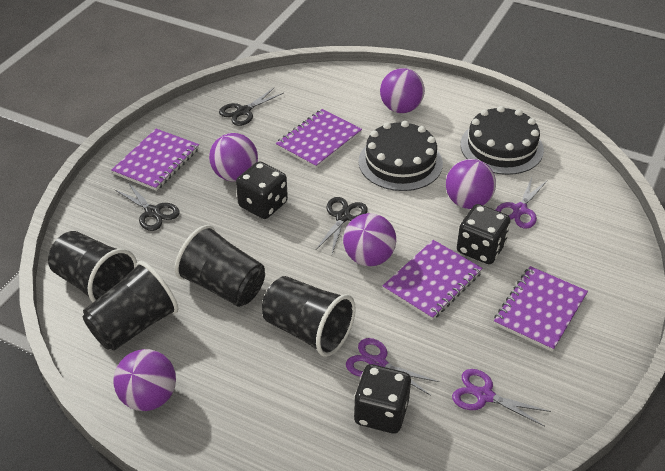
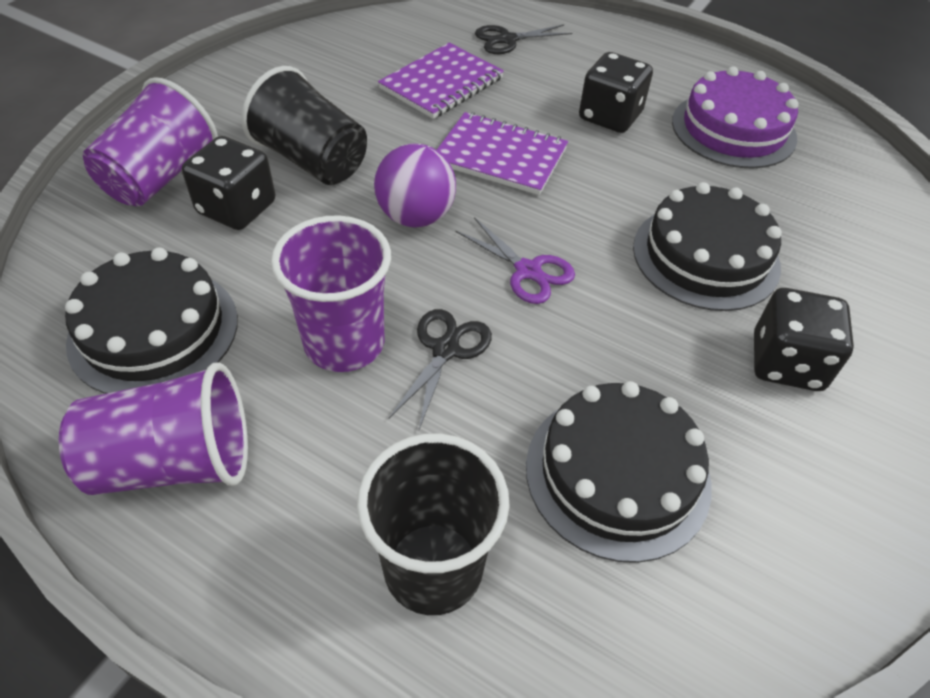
black cake: [358,121,443,191] [460,106,544,175] = 2 -> [65,247,238,394] [526,381,712,563] [633,182,782,311] = 3
black cup: [48,231,137,303] [83,261,179,351] [175,225,265,307] [262,276,356,357] = 4 -> [241,66,367,185] [357,434,510,615] = 2
black scissors: [114,182,180,231] [219,88,284,126] [316,197,367,254] = 3 -> [388,309,492,429] [475,24,572,54] = 2
purple ball: [113,349,176,411] [209,133,258,181] [343,213,396,266] [380,68,425,113] [446,159,496,209] = 5 -> [374,143,456,227] = 1
purple cake: none = 0 -> [672,66,799,168] = 1
purple cup: none = 0 -> [59,362,248,495] [83,77,218,206] [271,215,391,372] = 3
purple notebook: [111,129,199,191] [276,109,362,169] [383,240,483,320] [494,266,588,352] = 4 -> [378,43,504,119] [437,112,568,195] = 2
purple scissors: [346,338,439,396] [452,369,551,427] [496,177,548,229] = 3 -> [455,217,575,304] = 1

